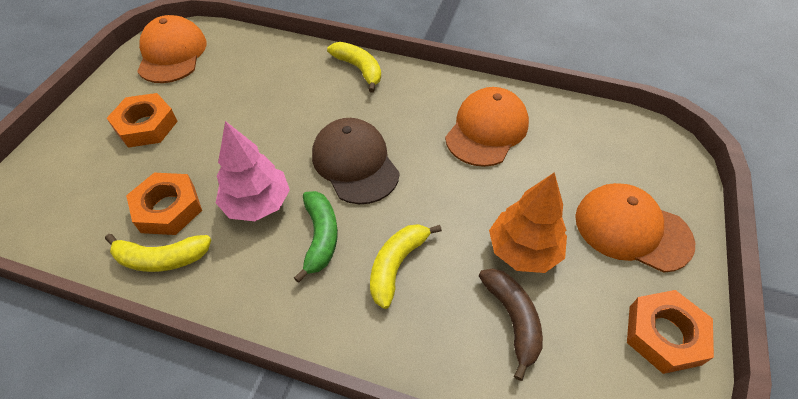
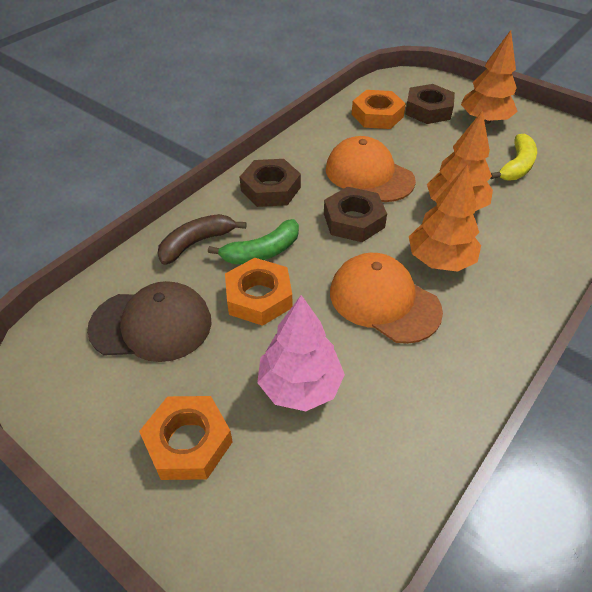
brown nut: none = 0 -> [240,159,301,207] [324,187,387,242] [405,84,455,124] = 3
orange cap: [137,15,207,83] [445,87,529,167] [575,183,695,273] = 3 -> [326,136,416,202] [330,253,443,344] = 2
orange tree: [489,172,567,273] = 1 -> [409,164,481,272] [427,110,493,211] [461,30,518,124] = 3
yellow banana: [105,234,211,272] [327,42,381,93] [370,224,442,309] = 3 -> [490,134,537,180] = 1

